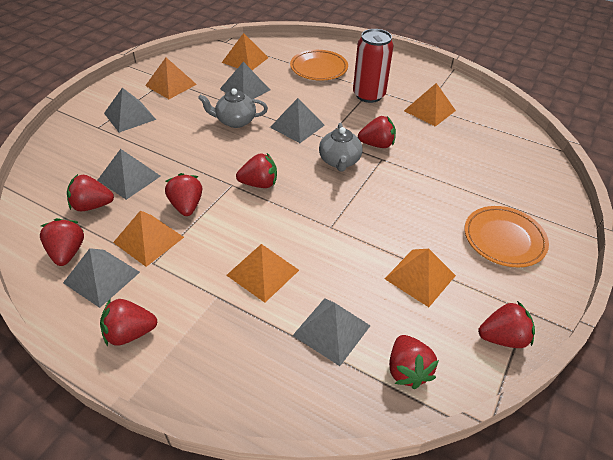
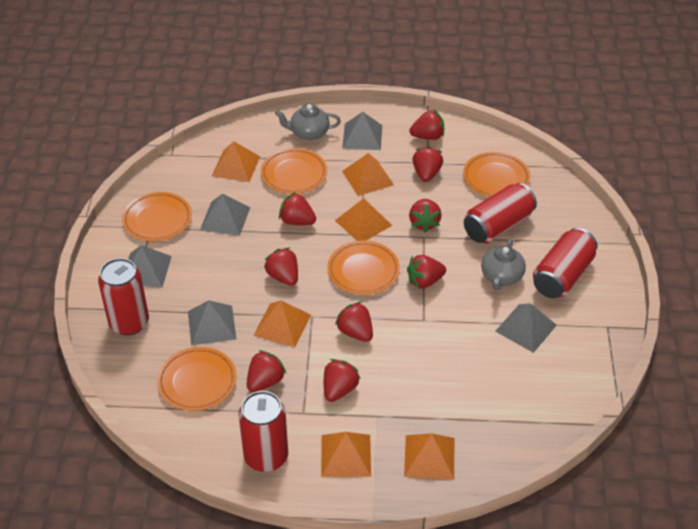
grey pyramid: [63,248,140,308] [97,149,161,200] [104,88,156,133] [220,62,270,99] [270,98,325,143] [292,298,370,366] = 6 -> [128,245,172,288] [188,300,236,345] [200,193,250,236] [342,112,382,150] [495,303,557,353] = 5
orange plate: [290,50,348,81] [464,206,549,267] = 2 -> [122,192,192,241] [157,347,236,411] [261,148,327,194] [327,241,400,295] [463,152,530,197] = 5
red can: [353,29,394,103] = 1 -> [98,258,149,335] [239,391,288,472] [464,183,537,243] [533,228,598,298] = 4
red strawberry: [40,218,84,266] [67,174,114,211] [100,298,157,346] [165,173,202,216] [236,153,277,188] [358,116,396,148] [389,335,439,389] [478,301,535,348] = 8 -> [247,350,286,392] [264,248,298,286] [279,192,316,225] [324,359,360,402] [335,302,373,342] [407,255,446,289] [409,110,444,140] [409,199,442,233] [412,146,443,182] = 9

